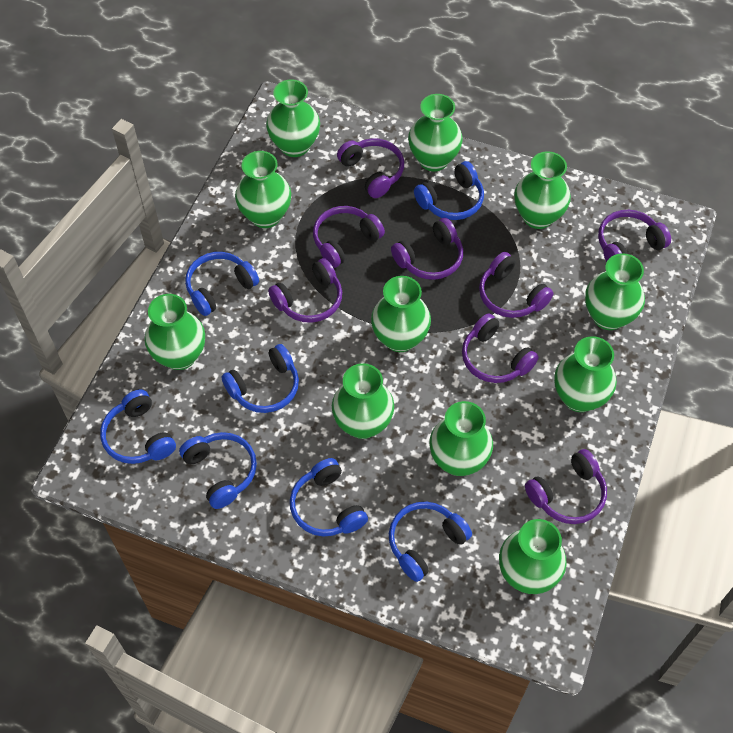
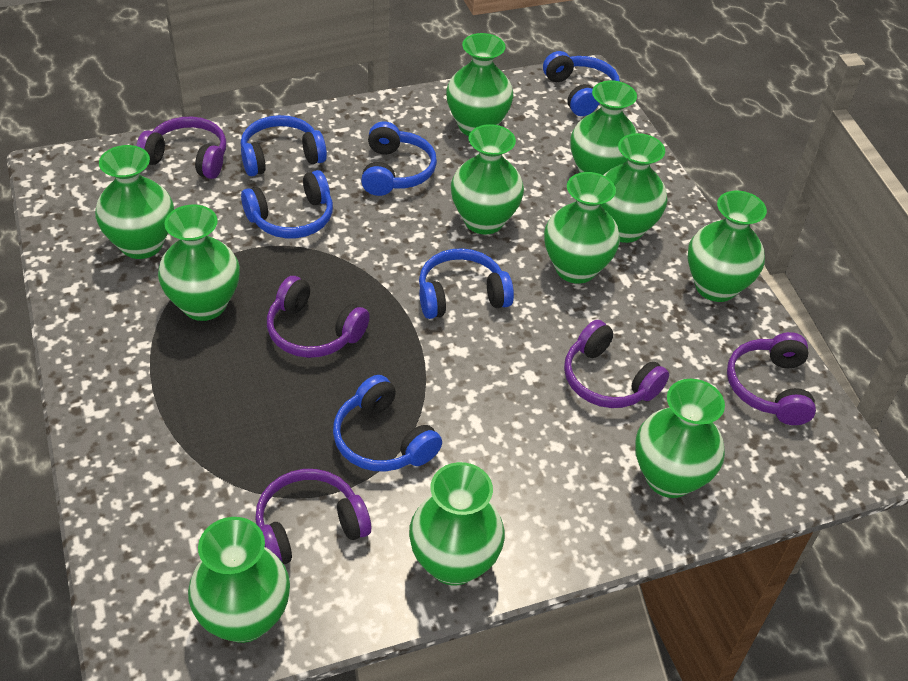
blue headphones: [100,389,176,464] [179,432,257,509] [185,252,259,316] [221,344,299,413] [290,458,368,536] [389,502,472,582] [414,161,484,220] = 7 -> [241,115,327,176] [241,170,333,238] [333,375,442,472] [361,122,437,196] [419,248,514,319] [543,51,620,116] = 6
purple headphones: [268,258,342,323] [313,206,385,268] [337,138,404,198] [391,218,463,280] [462,313,539,383] [479,252,553,318] [525,449,607,524] [598,210,671,262] = 8 -> [136,117,226,179] [255,469,371,564] [267,276,370,358] [564,320,669,408] [727,332,816,425] = 5

